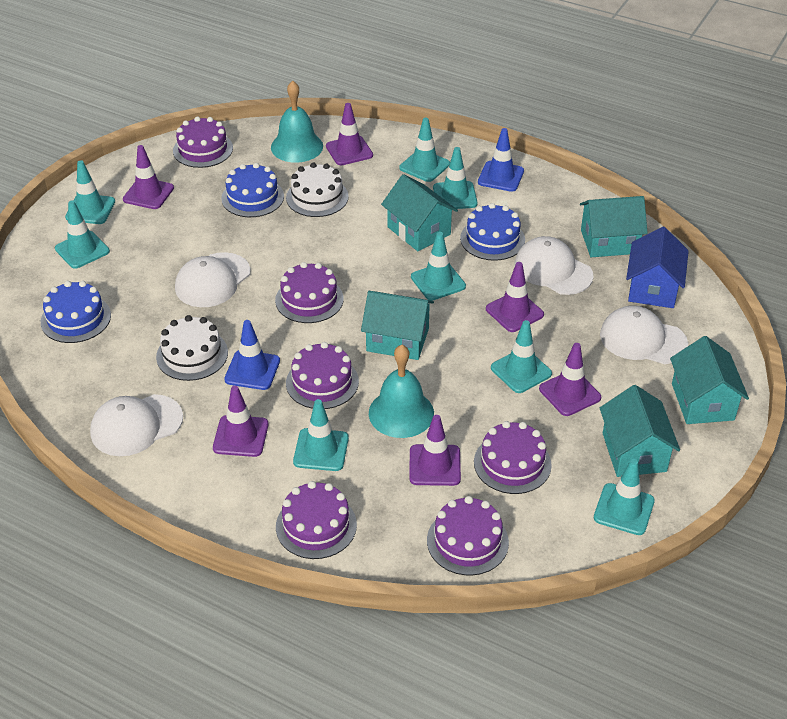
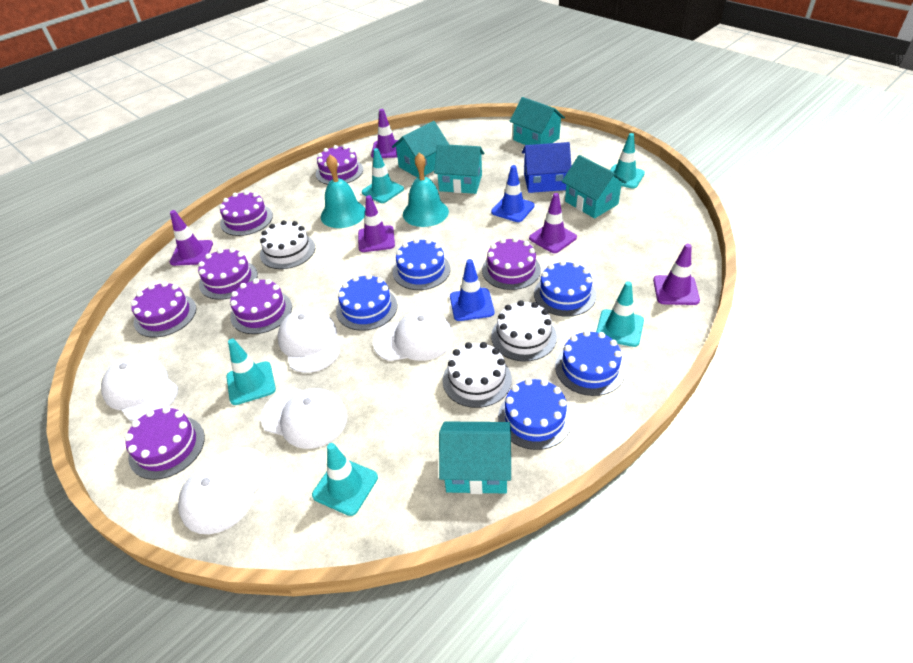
blue cake: [41,281,111,343] [221,163,284,217] [460,203,525,261] = 3 -> [336,274,397,331] [393,238,451,290] [498,378,572,450] [534,260,596,317] [555,330,625,396] = 5
purple cake: [173,116,233,168] [275,262,344,323] [276,481,357,559] [286,342,359,409] [427,496,509,575] [474,421,552,494] = 6 -> [125,406,205,480] [131,281,196,337] [198,248,258,300] [219,191,273,236] [230,278,292,334] [316,145,363,185] [482,237,541,290] = 7
purple traffic cone: [123,145,174,209] [213,386,269,457] [326,103,373,165] [409,415,461,486] [486,262,544,332] [539,343,601,416] = 6 -> [170,210,213,266] [358,195,395,252] [371,109,398,158] [529,193,577,253] [653,244,700,305] = 5
turquoise traffic cone: [55,200,110,269] [65,160,115,224] [293,399,349,471] [399,118,450,182] [411,232,466,301] [433,147,478,209] [491,320,552,393] [594,459,655,535] = 8 -> [226,339,276,405] [312,443,378,516] [362,148,404,203] [596,281,644,347] [610,133,645,189] = 5
white cake: [156,315,228,381] [286,162,349,217] = 2 -> [260,220,315,269] [443,342,512,408] [491,300,557,361] = 3
white cap: [90,394,183,456] [175,252,251,307] [515,236,594,295] [600,306,688,364] = 4 -> [101,355,178,421] [178,448,269,534] [261,388,347,449] [277,308,340,373] [373,309,453,361] = 5

